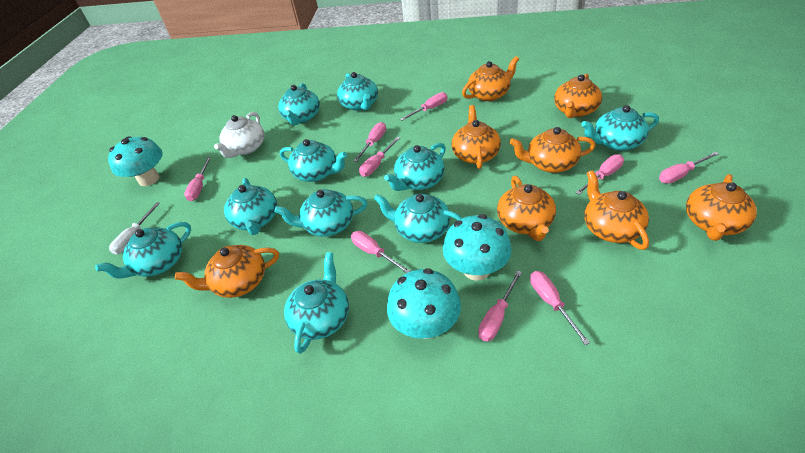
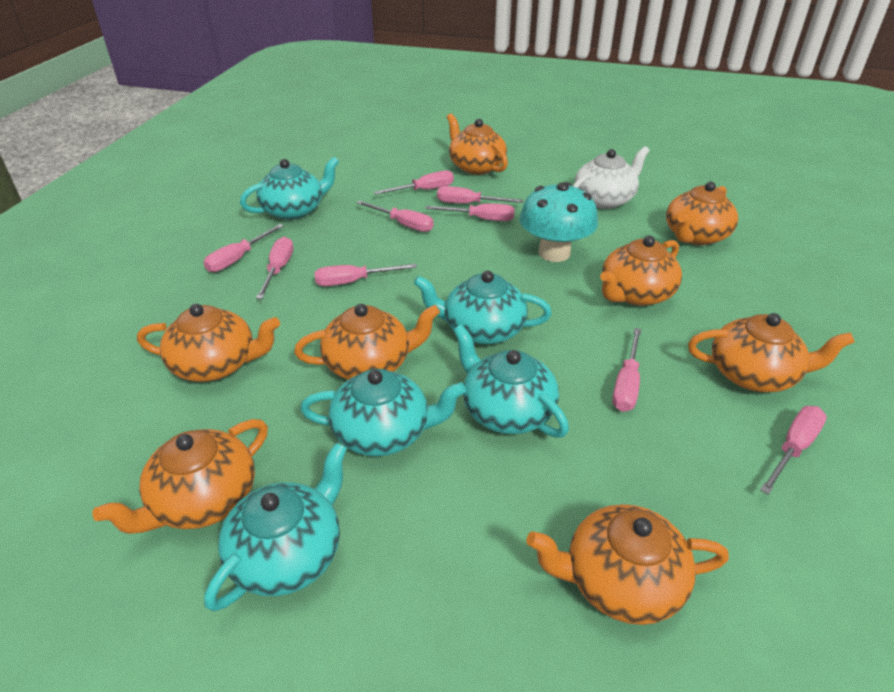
turquoise mushroom: [108,136,163,186] [387,268,461,339] [443,214,512,281] = 3 -> [520,182,598,262] = 1
turquoise teapot: [95,222,191,279] [224,178,277,235] [275,189,367,237] [278,83,320,125] [280,139,347,182] [284,252,349,354] [337,72,378,111] [374,193,462,243] [384,143,446,191] [581,105,659,151] = 10 -> [204,442,347,611] [240,157,339,220] [300,369,466,457] [414,271,552,344] [453,324,569,438] = 5
white screwdriver: [109,202,160,255] = 1 -> none = 0

